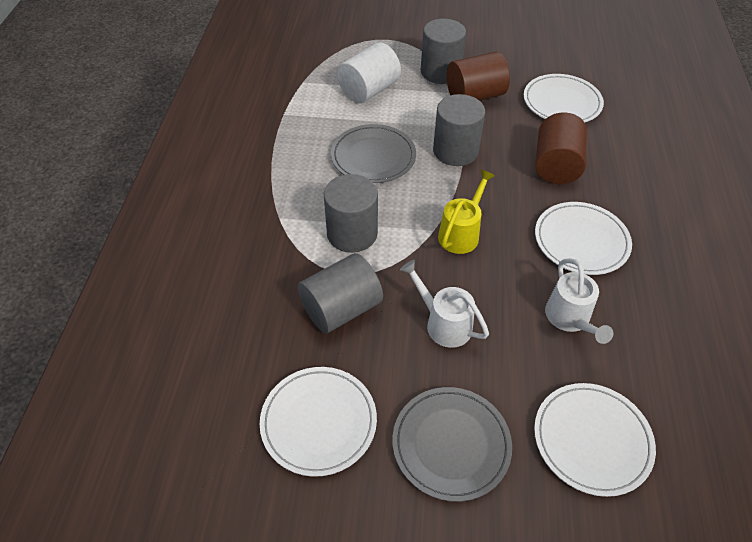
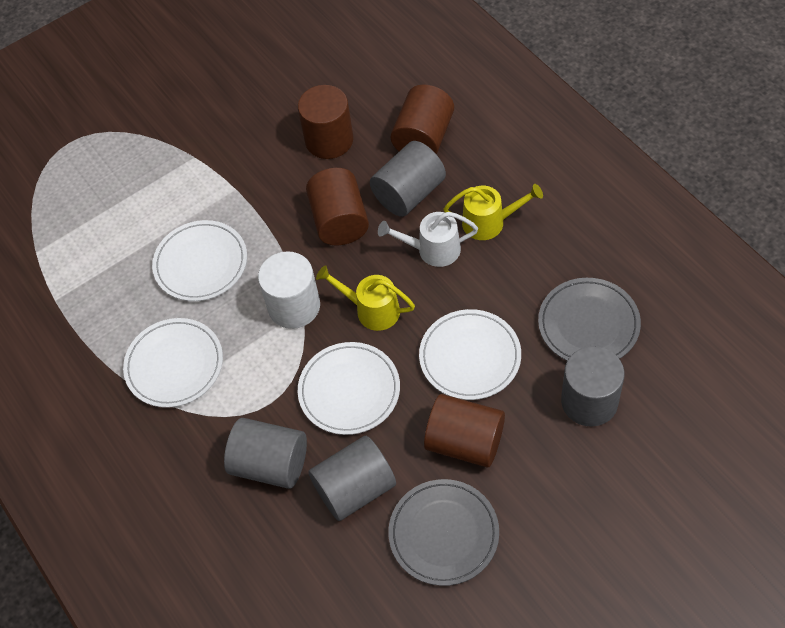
brown cylinder: [447,52,510,101] [535,112,587,184] = 2 -> [298,85,353,159] [306,168,369,245] [390,85,454,154] [424,394,505,467] = 4
white watering can: [400,260,489,348] [545,258,613,344] = 2 -> [378,212,478,267] = 1
yellow watering can: [438,170,495,254] = 1 -> [316,265,415,331] [444,184,543,240] = 2

